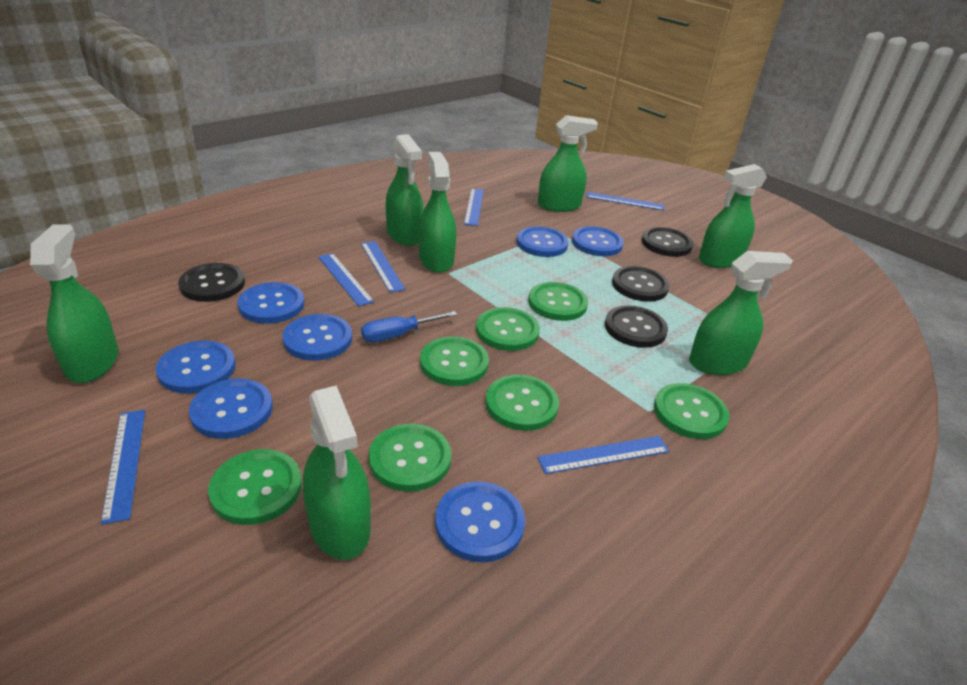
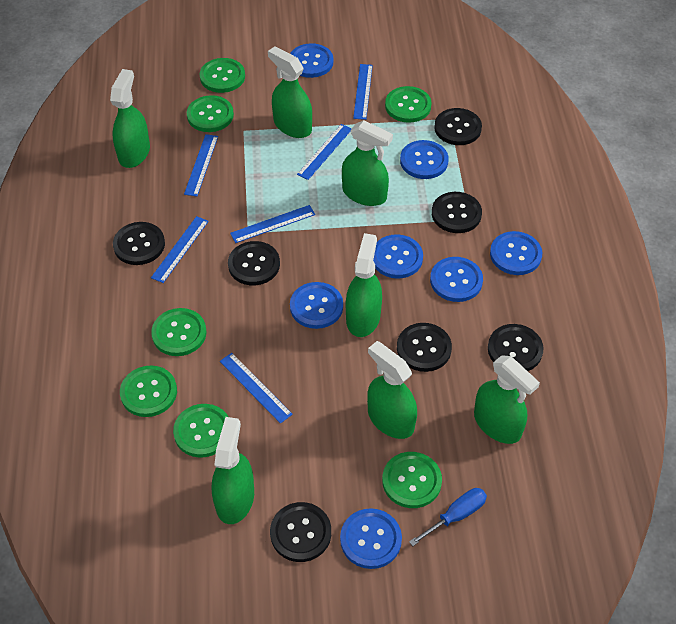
black button: [178,263,245,302] [605,305,668,348] [612,266,670,302] [642,227,693,257] = 4 -> [113,222,165,265] [228,241,280,285] [270,502,331,562] [397,323,452,372] [432,192,482,233] [434,108,482,145] [488,324,544,371] = 7

